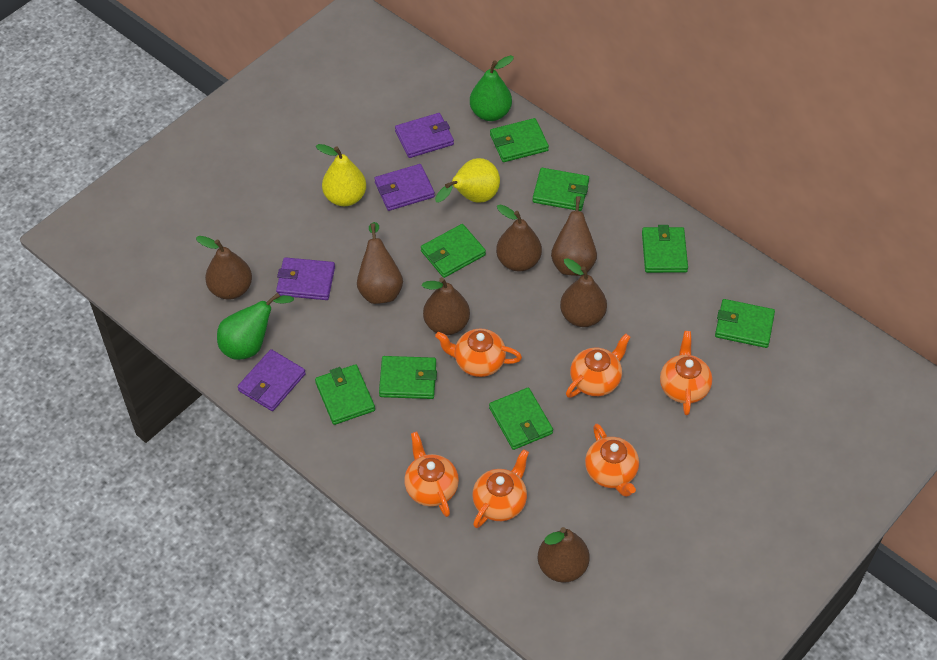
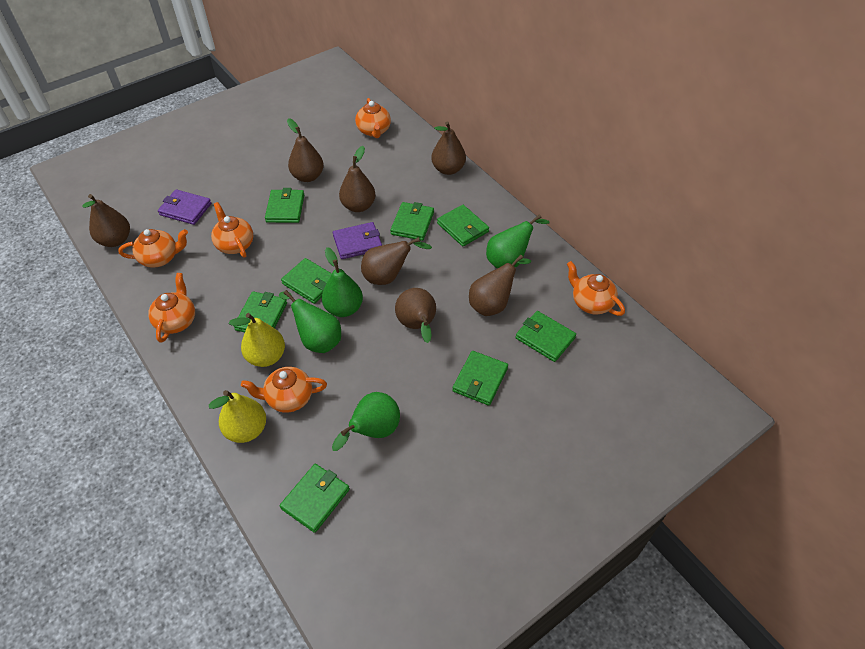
green pear: [217,292,294,360] [470,55,514,121] = 2 -> [279,290,341,353] [322,247,363,317] [332,392,400,451] [486,214,550,268] = 4
purple wallet: [237,349,306,411] [276,257,335,300] [374,164,435,211] [395,113,454,158] = 4 -> [158,189,212,225] [333,222,382,259] = 2

